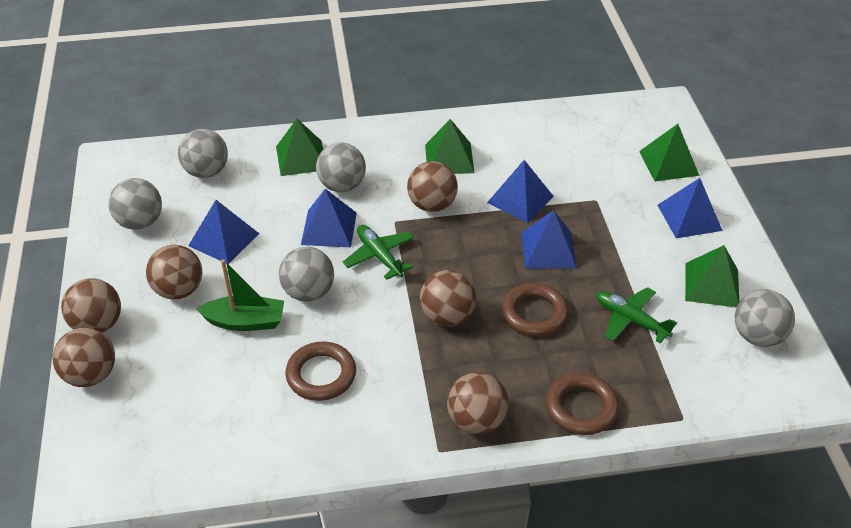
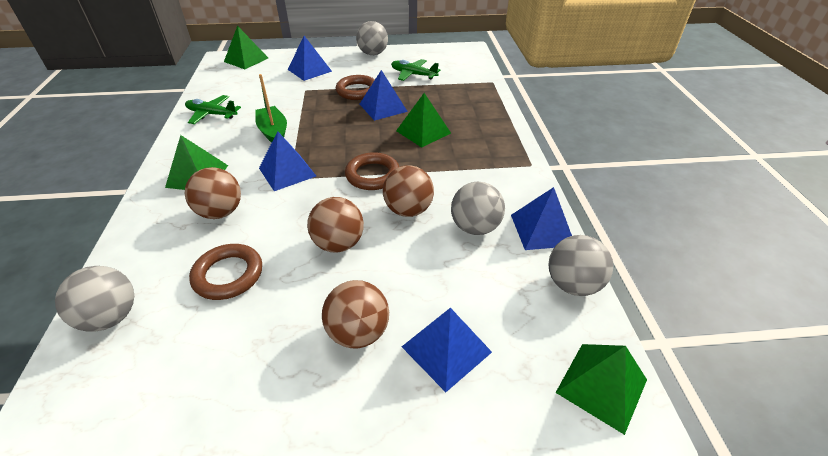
brown ball: [52,328,115,387] [61,278,121,333] [146,245,202,300] [407,161,458,212] [420,270,476,326] [447,372,509,434] = 6 -> [185,167,241,219] [307,197,364,253] [322,280,389,348] [383,165,434,217] = 4
grey ball: [109,178,162,230] [178,129,228,178] [279,247,334,302] [316,143,366,192] [735,290,795,347] = 5 -> [55,266,134,332] [356,21,388,55] [451,181,505,235] [548,235,613,296] = 4

